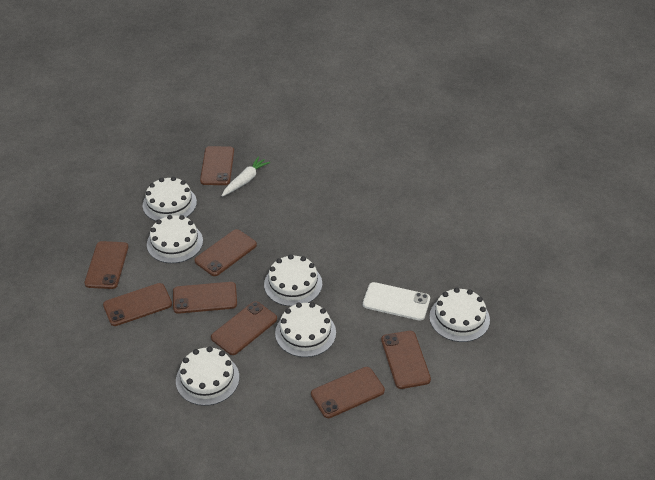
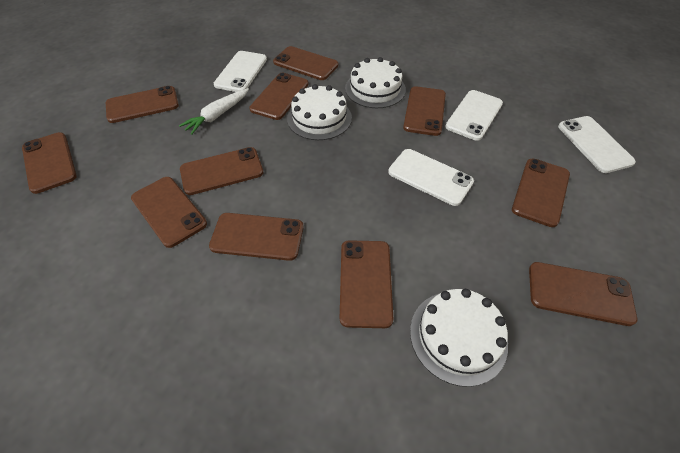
brown phone: [84,241,129,289] [103,283,172,326] [173,282,237,314] [194,229,257,276] [200,146,234,185] [211,301,277,355] [311,367,385,418] [381,331,431,389] = 8 -> [22,132,77,194] [106,86,179,123] [131,177,207,248] [180,147,263,195] [209,213,304,261] [249,73,309,120] [273,46,338,80] [340,240,394,328] [403,86,446,136] [512,159,570,227] [529,262,637,326] = 11
white cake: [143,177,197,221] [147,215,203,263] [176,347,239,406] [264,255,322,306] [275,302,336,357] [429,288,490,342] = 6 -> [287,84,352,140] [345,57,406,108] [410,289,508,387] = 3
white phone: [363,282,430,321] = 1 -> [214,51,267,92] [388,149,474,206] [445,90,503,141] [558,116,636,173] = 4

